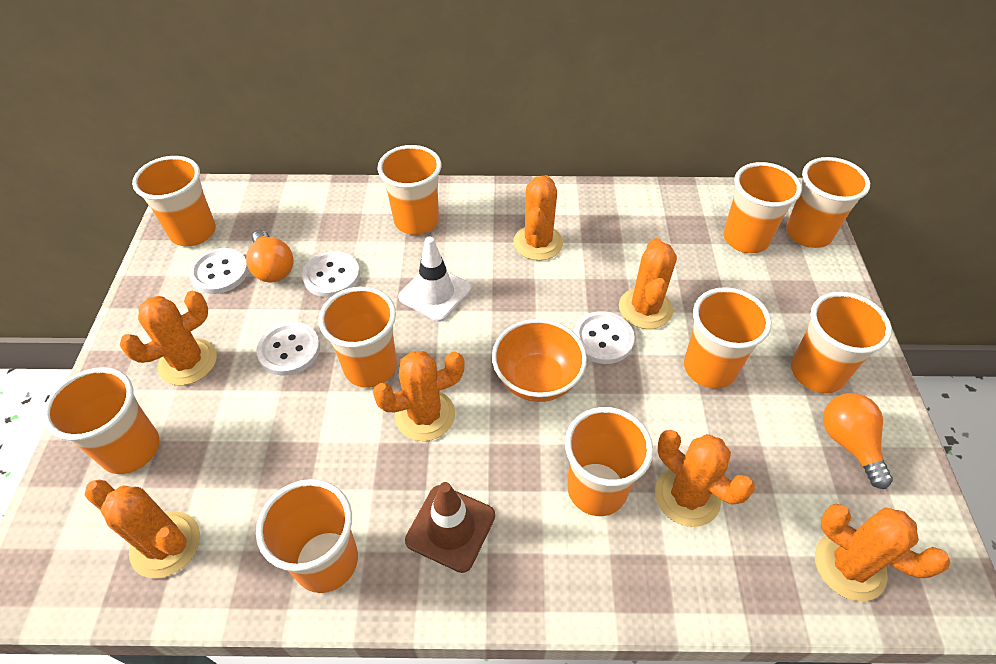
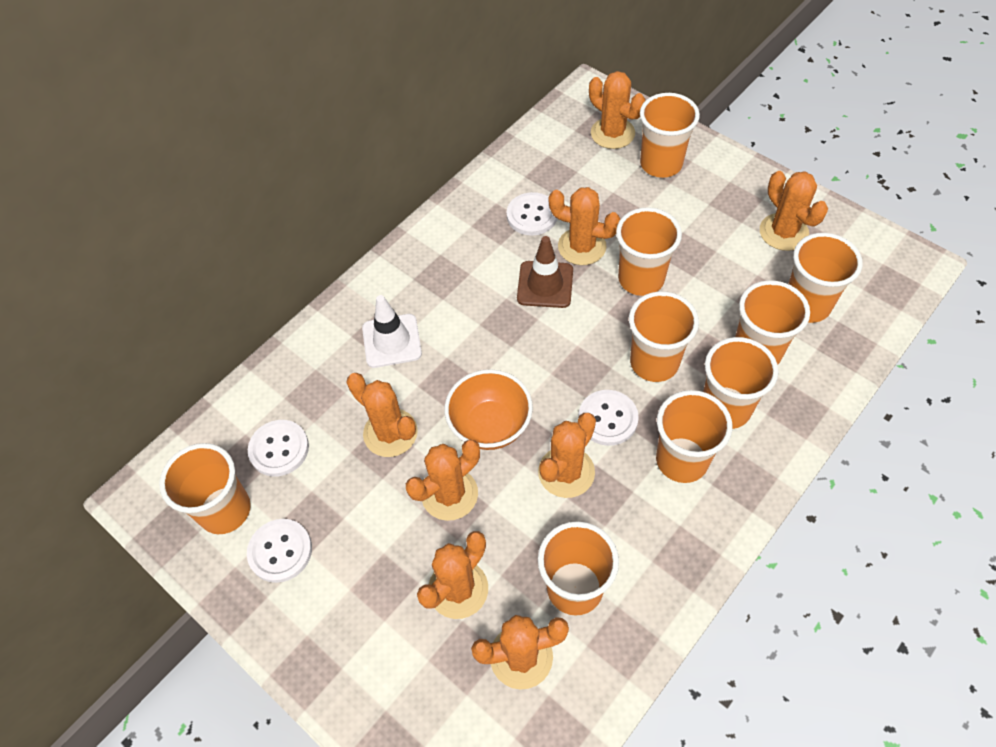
orange cactus: [85,480,200,579] [120,291,217,385] [373,351,465,441] [513,175,563,261] [619,238,677,329] [655,430,755,527] [815,504,950,601] = 7 -> [346,373,418,457] [406,440,480,521] [417,531,488,619] [471,615,569,690] [538,413,596,498] [549,187,621,265] [589,71,646,149] [760,171,828,251] = 8
orange cup: [43,367,160,474] [132,156,216,246] [256,479,358,593] [319,287,397,388] [377,145,441,235] [565,407,653,516] [684,287,772,389] [723,162,802,253] [786,157,870,248] [791,292,892,393] = 10 -> [159,443,251,534] [538,521,619,616] [616,207,682,296] [629,291,699,382] [640,93,700,178] [656,390,732,483] [703,337,778,429] [735,280,810,364] [788,233,863,323] = 9
orange light bulb: [246,230,294,283] [823,393,893,489] = 2 -> none = 0

